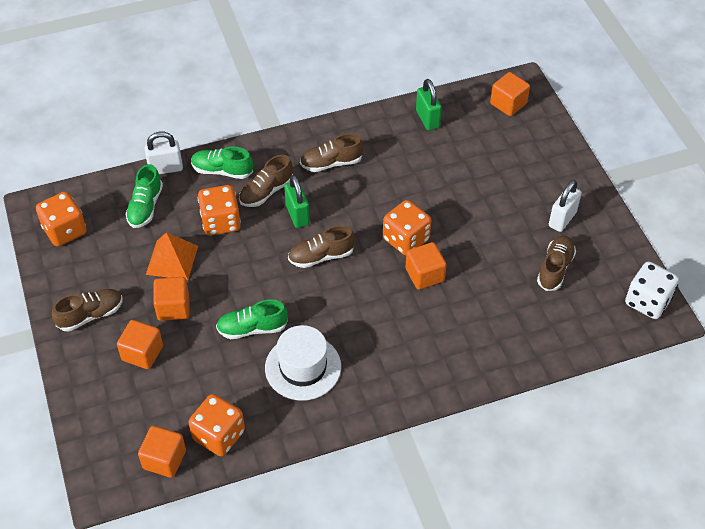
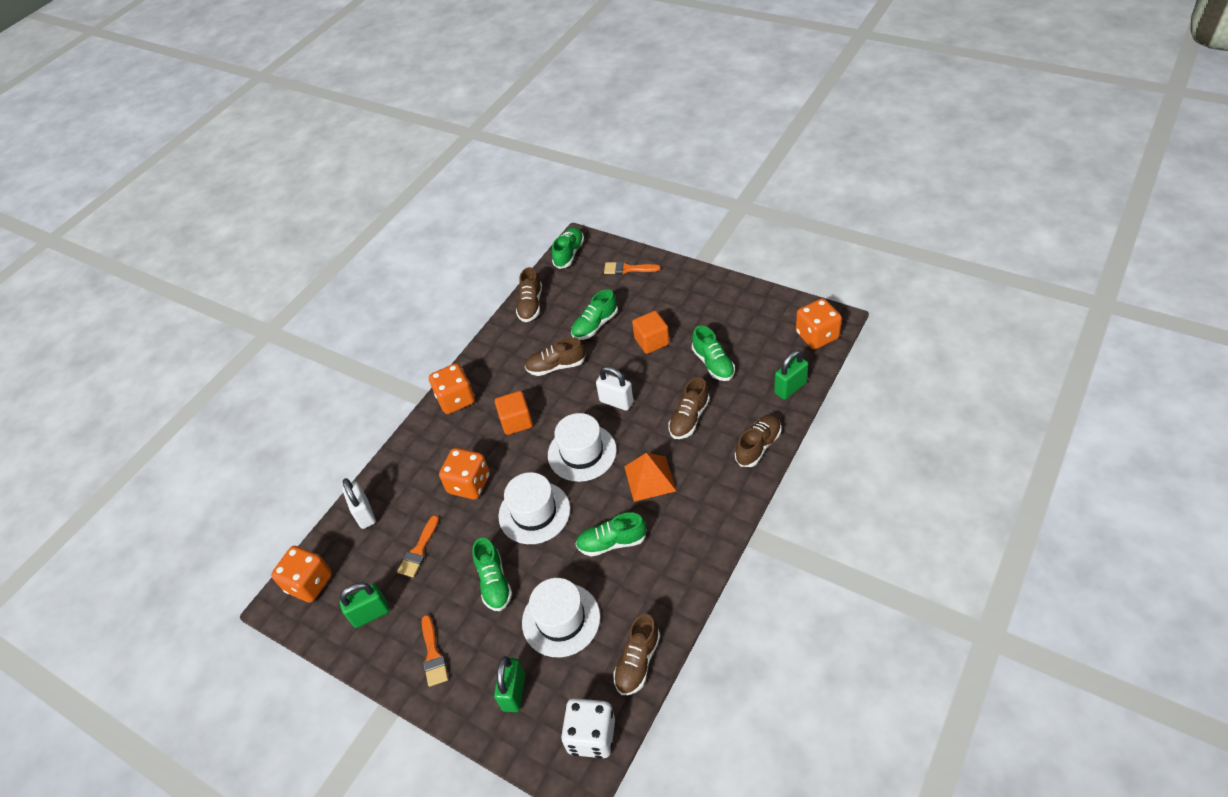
green padlock: [284,175,310,228] [416,79,442,130] = 2 -> [339,582,390,628] [494,656,525,712] [774,350,808,400] = 3
green shoe: [125,164,163,228] [191,147,253,179] [216,299,288,339] = 3 -> [472,538,512,611] [552,227,584,269] [571,289,618,340] [576,512,647,557] [692,326,735,381] = 5
orange brush: none = 0 -> [397,515,439,577] [422,615,448,687] [604,261,661,275] = 3
orange cube: [117,320,163,369] [138,426,186,478] [153,277,190,321] [406,242,446,290] [490,72,530,116] = 5 -> [495,391,533,435] [632,311,669,354] = 2
white hat: [265,325,341,401] = 1 -> [498,472,570,544] [522,578,600,657] [548,413,617,482] = 3

